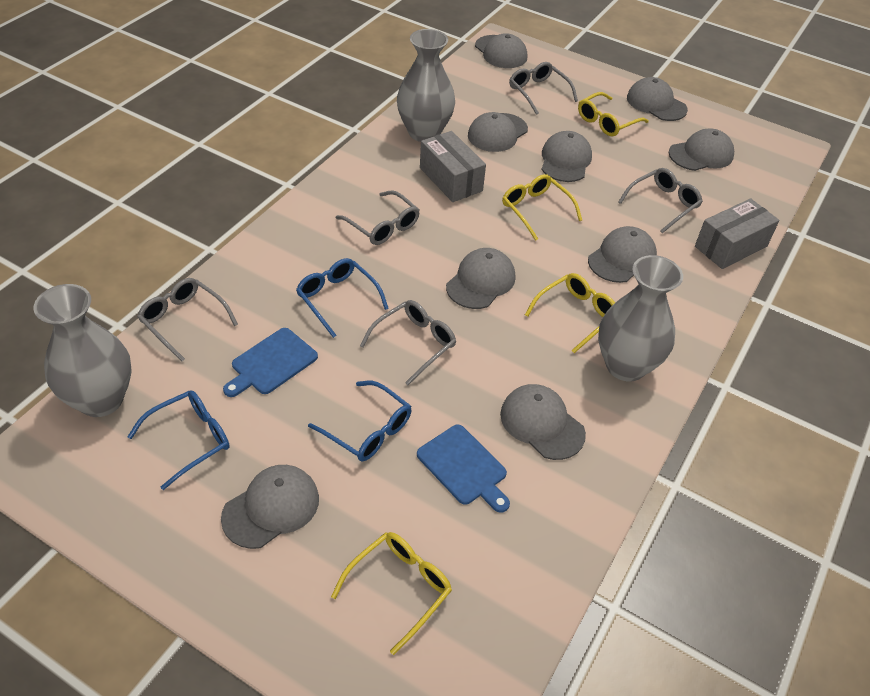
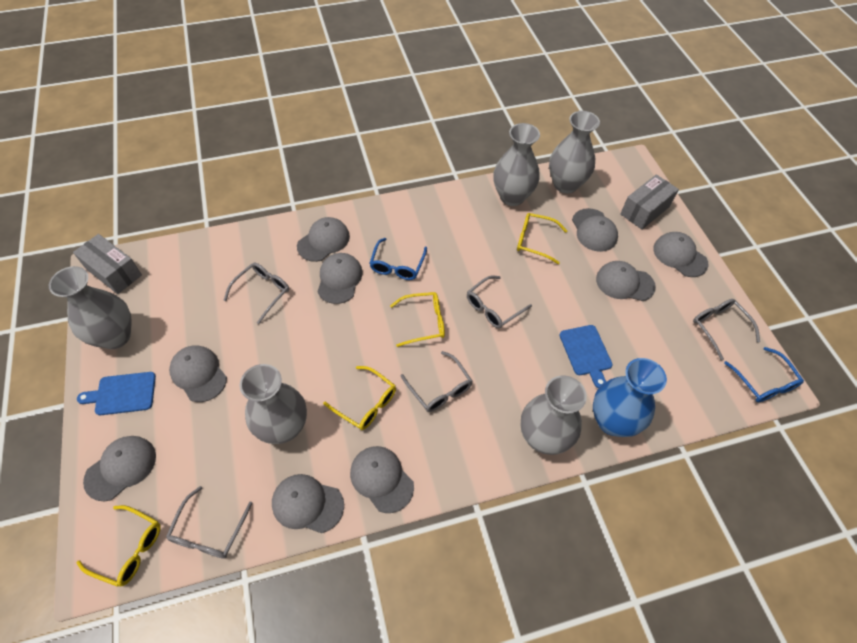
blue glasses: [127,390,230,490] [296,258,389,338] [308,381,411,462] = 3 -> [369,238,427,280] [724,347,804,402] = 2
blue vase: none = 0 -> [593,358,667,437] = 1
grey vase: [34,284,132,417] [397,29,455,142] [598,255,683,381] = 3 -> [49,266,132,349] [240,364,307,444] [493,123,540,206] [520,375,587,455] [549,111,600,193] = 5

